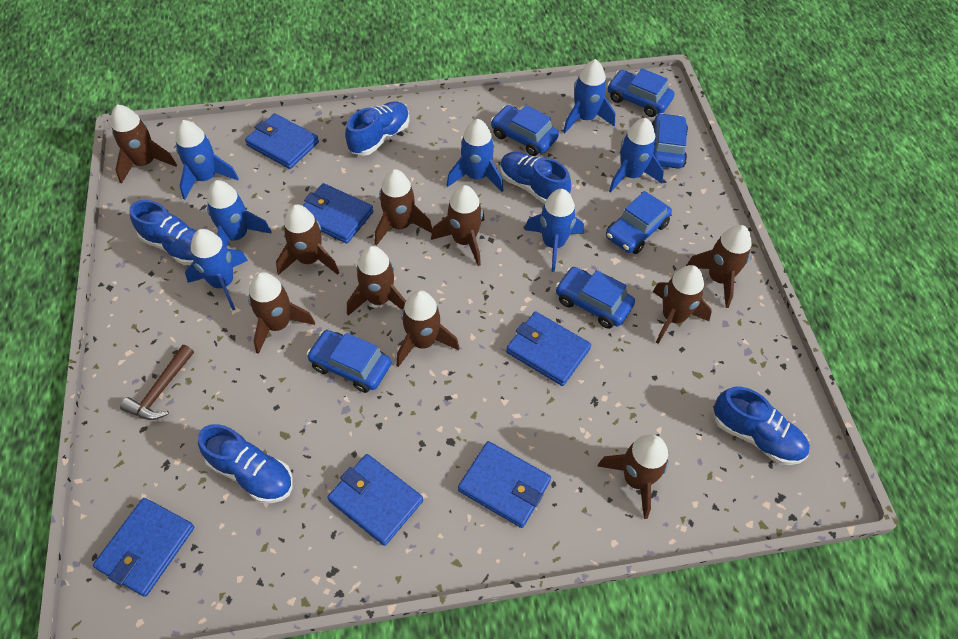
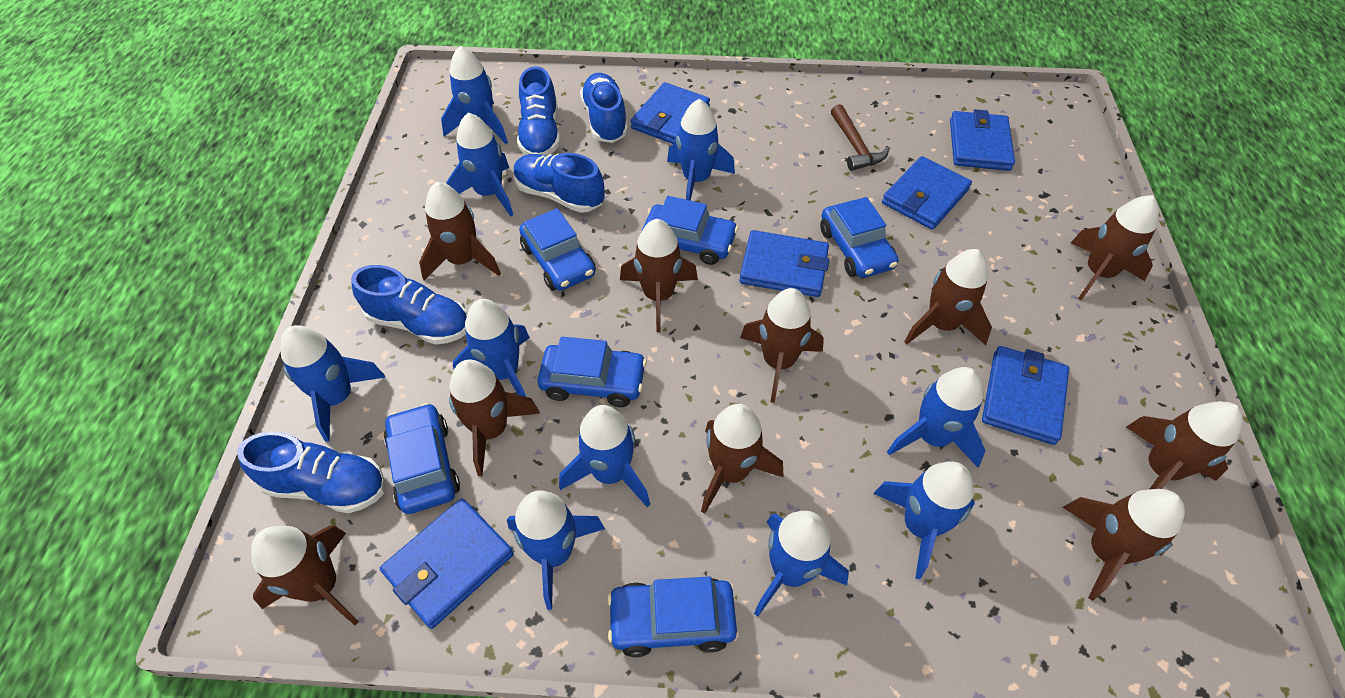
blue rocket: [176,120,239,200] [185,229,248,310] [207,180,272,247] [447,119,504,192] [525,189,584,272] [563,59,615,133] [609,118,664,193] = 7 -> [281,325,386,442] [441,45,508,144] [447,112,513,216] [453,299,530,397] [507,490,605,610] [559,405,650,507] [667,99,735,201] [754,511,849,617] [873,461,975,579] [887,367,985,467] = 10

